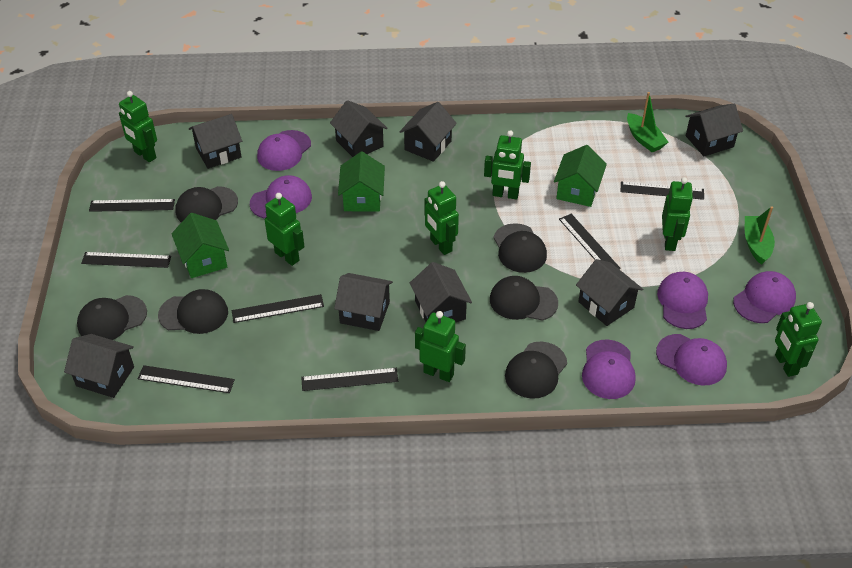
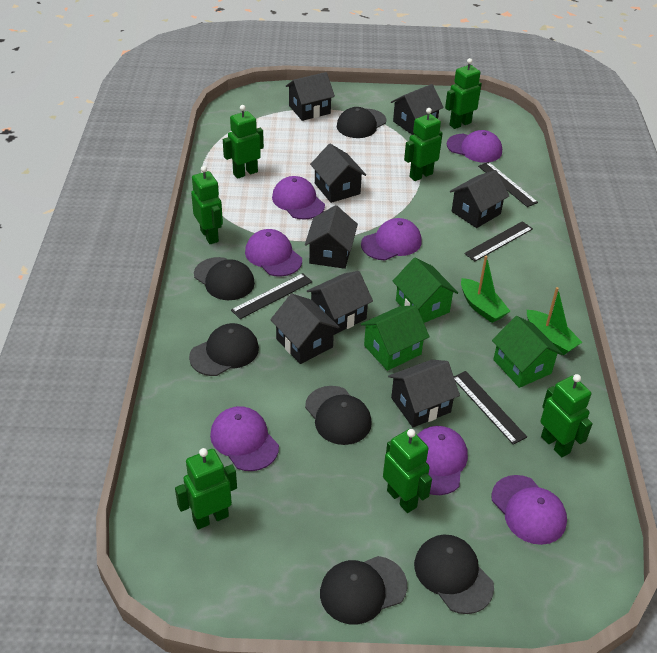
black ruler: [81,252,171,268] [89,199,175,212] [138,365,235,393] [232,294,324,323] [301,368,398,391] [559,214,621,269] [621,181,704,200] = 7 -> [231,273,312,319] [454,371,527,445] [464,221,533,261] [478,162,538,207] = 4
purple cap: [250,175,312,219] [257,130,311,171] [582,340,636,399] [656,334,727,386] [657,272,708,329] [733,271,796,323] = 6 -> [210,406,279,471] [245,229,302,277] [272,176,325,220] [361,218,422,260] [417,426,468,495] [447,130,502,163] [491,475,567,545] = 7

